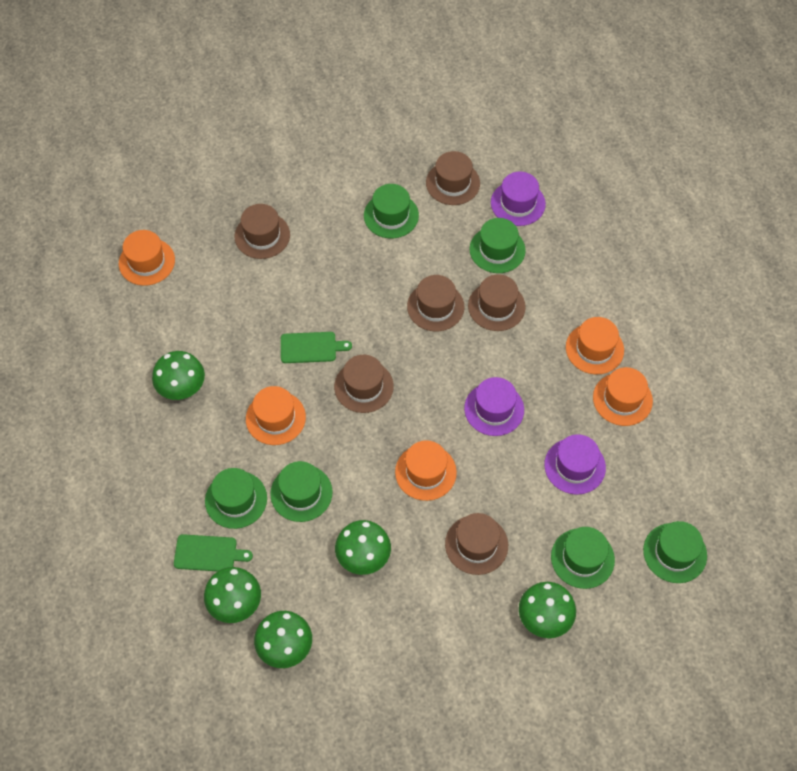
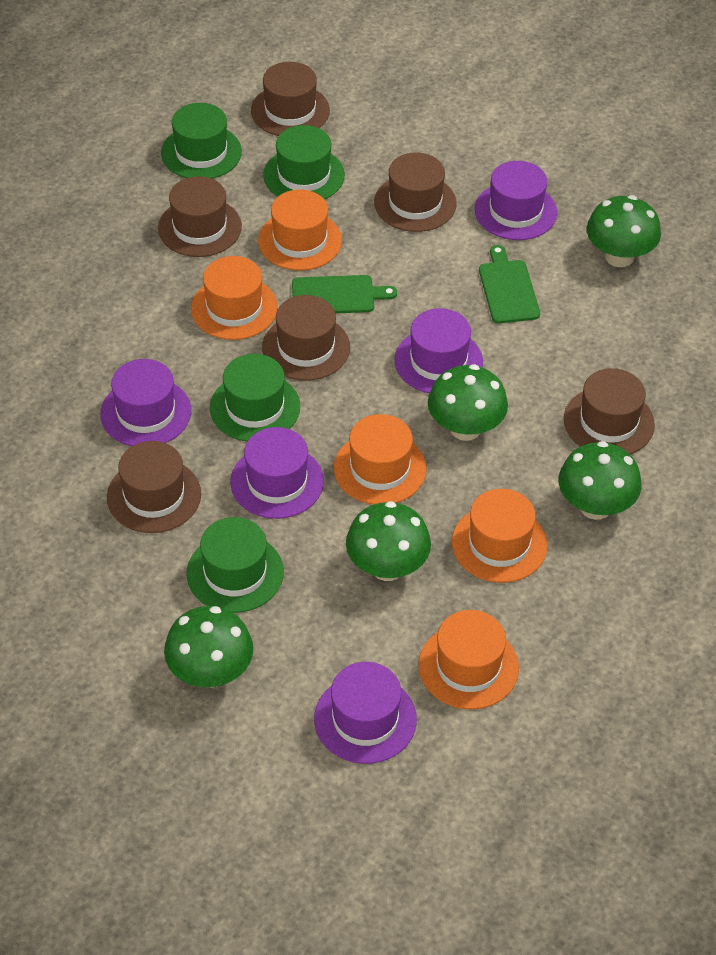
green hat: [205,468,267,529] [270,461,333,522] [364,184,419,238] [469,218,526,273] [551,527,615,589] [643,521,707,583] = 6 -> [161,103,242,179] [187,517,284,613] [210,354,300,442] [263,125,345,199] = 4
purple hat: [464,377,524,436] [491,171,546,226] [544,434,606,495] = 3 -> [100,359,191,446] [230,427,324,519] [314,662,417,764] [394,308,483,393] [475,161,557,240] = 5

